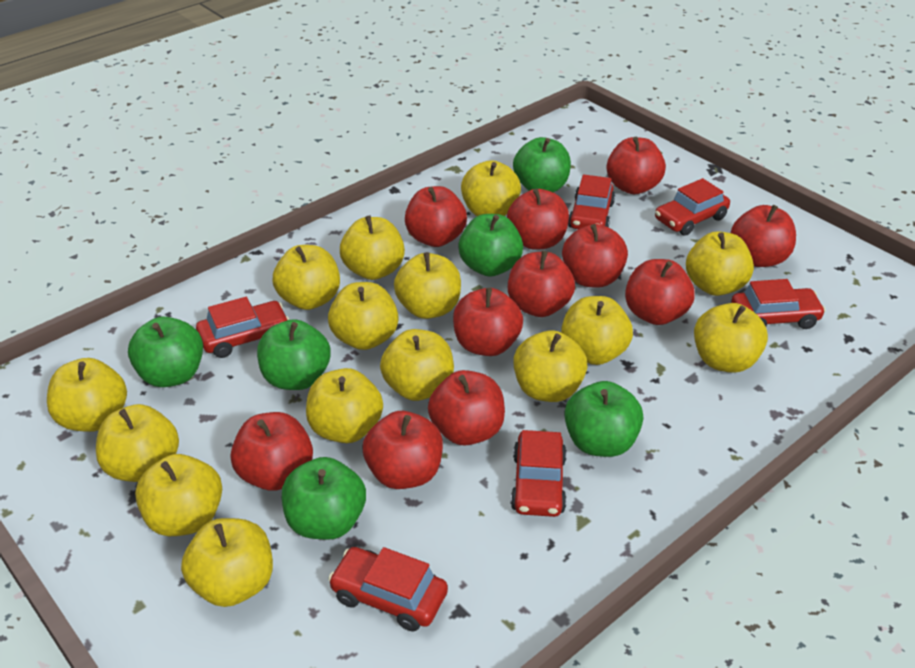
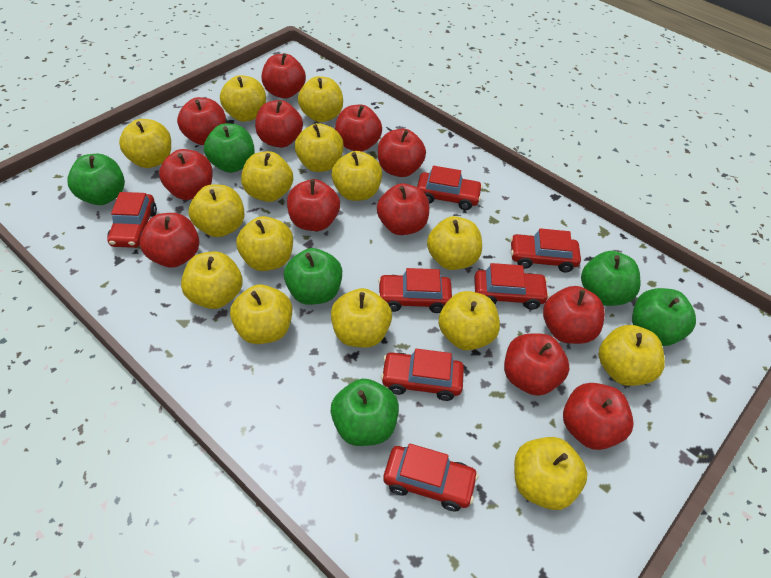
red apple: [231,412,313,491] [363,411,443,489] [405,186,467,247] [428,370,505,446] [453,288,523,356] [507,188,569,250] [508,251,575,317] [562,224,628,288] [607,137,666,194] [625,259,695,325] [731,205,796,267] = 11 -> [140,213,200,268] [159,149,213,200] [177,97,226,145] [255,100,303,148] [262,53,306,99] [287,179,340,231] [335,105,382,152] [377,183,429,235] [378,129,426,177] [504,333,569,396] [543,286,605,344] [563,383,634,450] = 12
red car: [196,297,290,358] [328,547,448,631] [511,430,567,517] [568,174,615,229] [655,178,730,236] [731,279,826,329] = 6 -> [107,192,157,248] [378,268,452,313] [381,349,464,401] [383,443,478,511] [417,166,483,210] [474,263,549,310] [510,228,581,273] = 7

